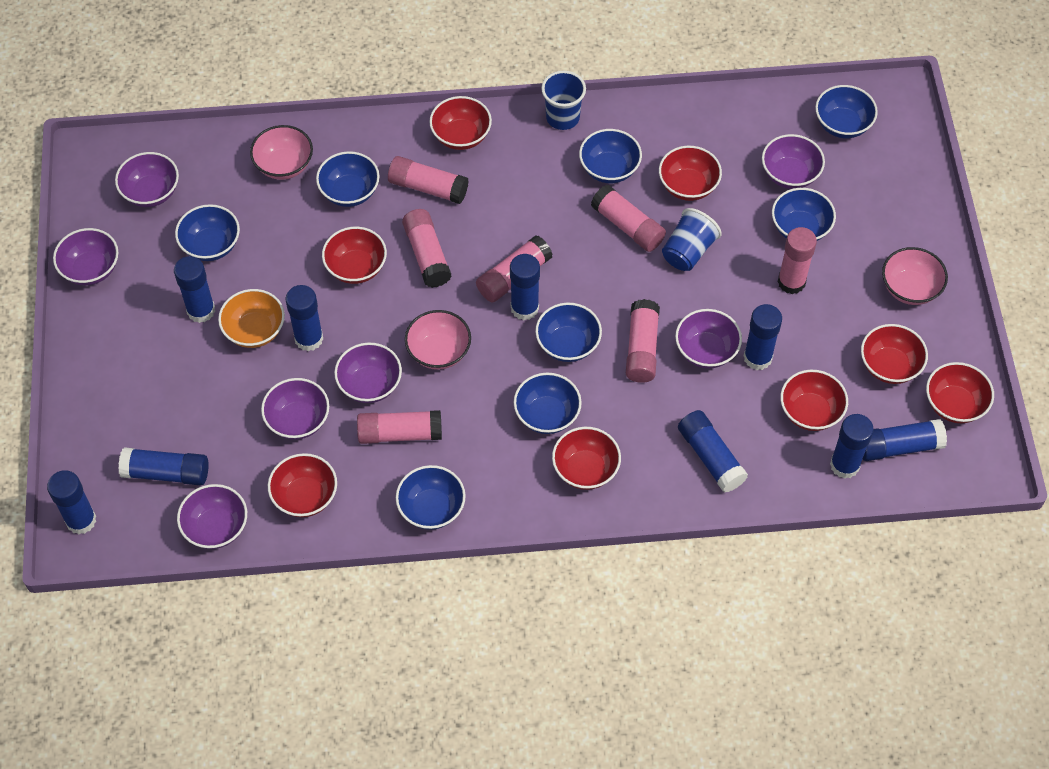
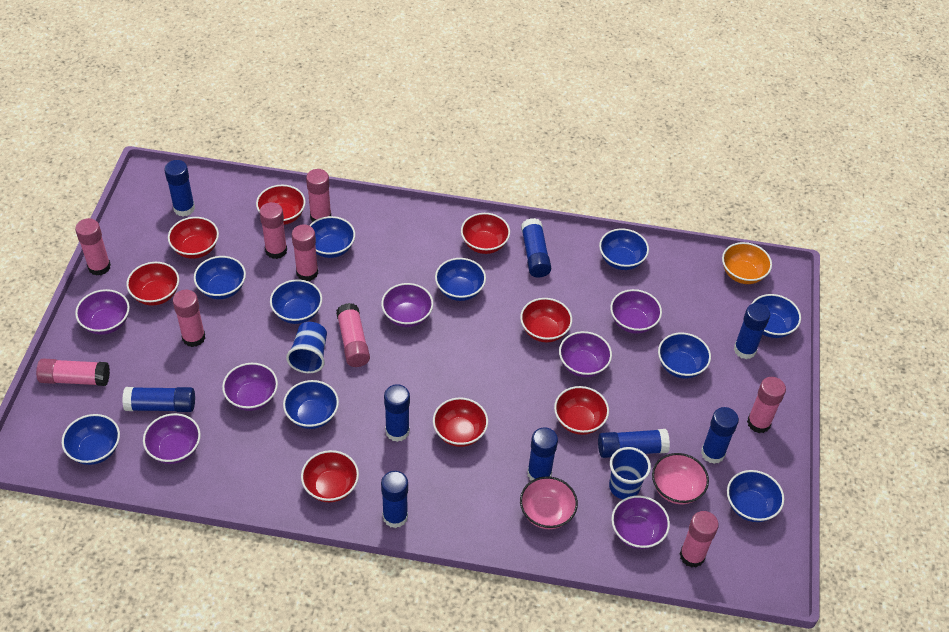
blue bowl: [175,204,240,261] [316,151,380,207] [396,465,466,530] [514,373,582,434] [535,303,602,362] [579,129,642,183] [772,188,836,241] [815,85,878,138] = 8 -> [62,414,120,465] [194,256,246,299] [270,280,322,324] [283,380,339,429] [309,216,355,258] [435,258,486,301] [599,229,649,270] [658,332,711,379] [727,470,784,522] [752,294,801,338] = 10
pink bowl: [250,125,313,180] [405,310,471,370] [882,247,948,305] = 3 -> [520,476,578,529] [652,453,709,504] = 2
pink glue stick: [357,410,442,444] [388,156,469,204] [402,209,452,288] [476,235,553,303] [591,185,666,252] [626,299,660,383] [778,227,817,294] = 7 -> [36,359,110,386] [75,218,111,276] [173,290,205,347] [259,202,287,259] [292,224,318,281] [306,169,331,222] [336,303,370,367] [680,511,719,568] [747,377,786,433] = 9

